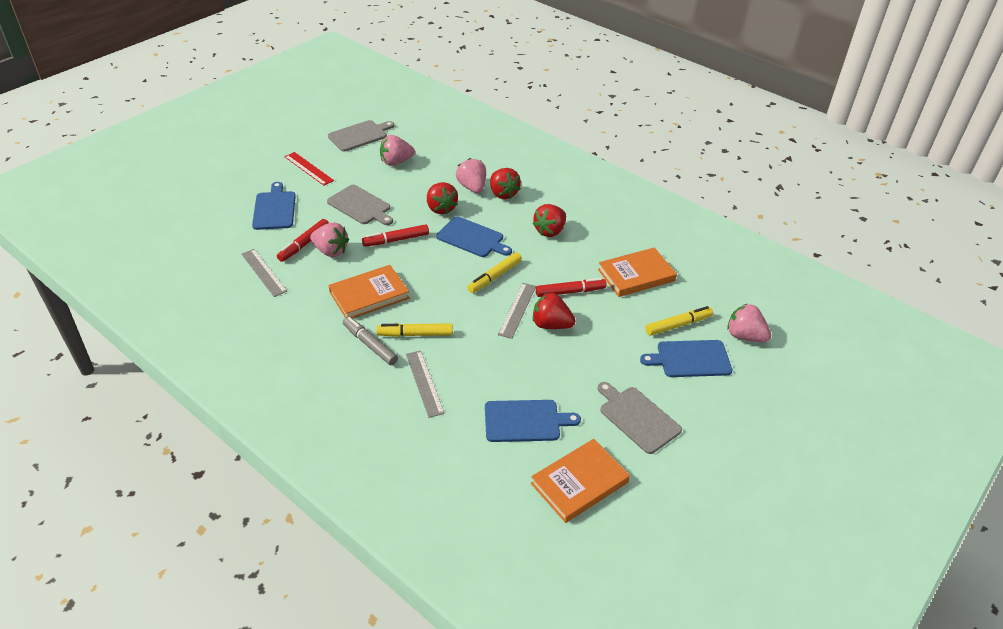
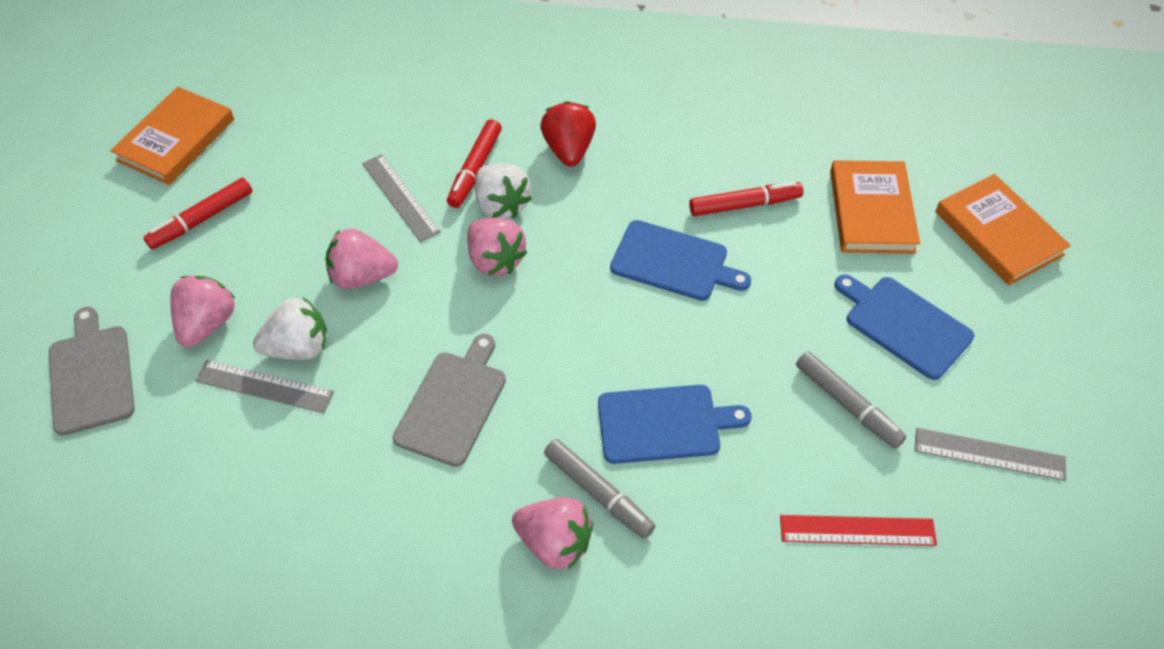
blue cutting board: [252,182,296,230] [436,216,512,257] [485,400,581,442] [640,340,733,377] = 4 -> [598,385,751,464] [610,220,751,301] [835,274,974,380] = 3
grey cutting board: [327,185,393,225] [328,120,394,152] [598,382,682,454] = 3 -> [49,307,135,436] [393,334,506,467] = 2
grey marker: [343,317,398,365] = 1 -> [544,439,655,539] [796,351,907,448] = 2
red strawberry: [427,182,458,214] [490,168,521,199] [533,204,566,237] [533,293,576,329] = 4 -> [540,101,596,167] = 1
white strawberry: none = 0 -> [253,297,327,360] [475,163,532,219] = 2
yellow marker: [376,323,453,337] [467,252,522,293] [645,306,713,336] = 3 -> none = 0

